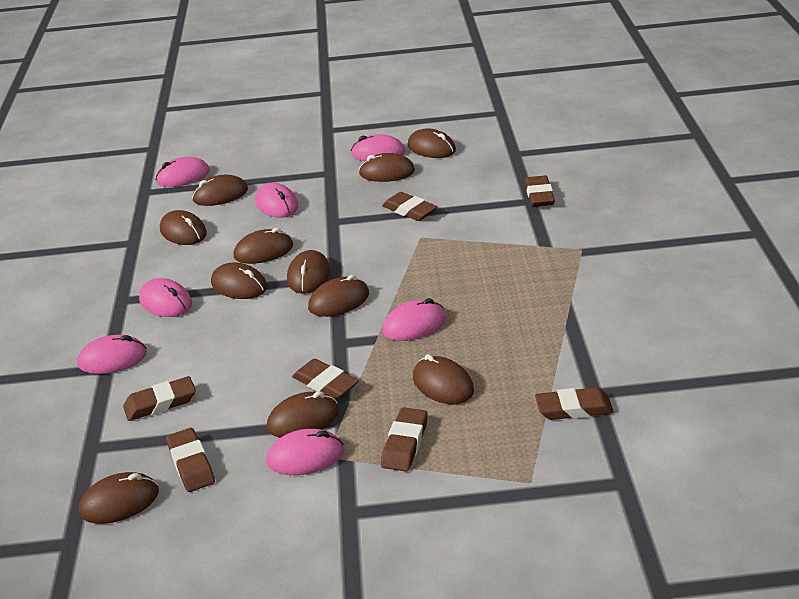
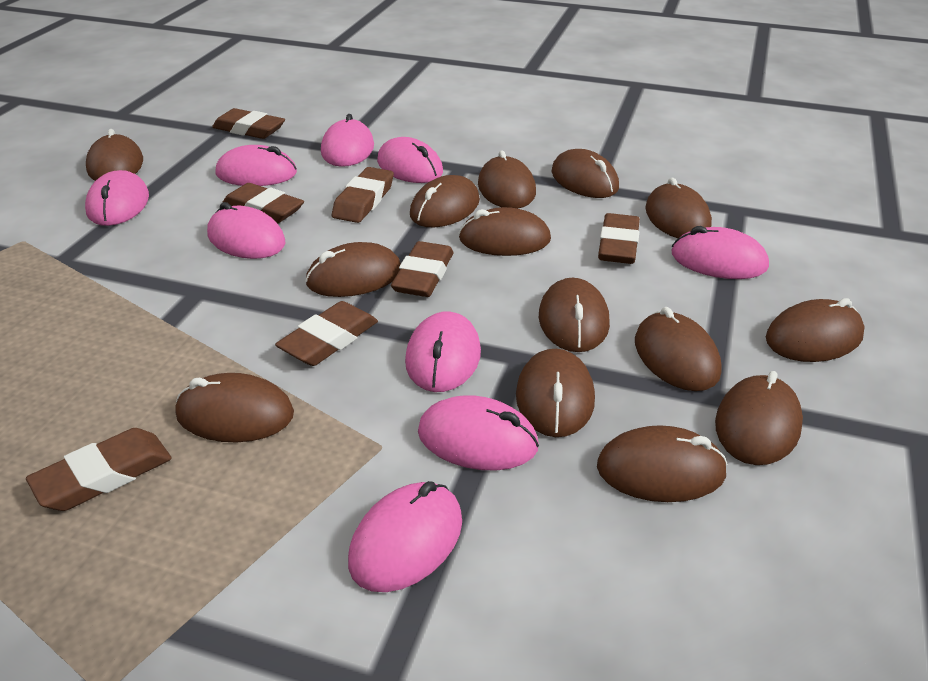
brown mouse: [79,472,159,524] [160,210,207,245] [192,175,248,206] [211,263,267,299] [234,228,293,264] [267,391,339,438] [287,250,330,294] [308,275,369,317] [359,153,415,182] [408,128,456,158] [413,354,474,404] = 11 -> [86,129,143,181] [176,373,294,442] [305,242,401,297] [410,175,480,228] [459,207,551,256] [478,150,536,209] [516,349,595,437] [539,278,610,352] [551,149,619,198] [597,425,728,502] [635,307,722,391] [645,178,712,238] [715,371,803,465] [766,298,865,362] = 14
pink mouse: [77,335,147,374] [139,278,192,317] [155,157,210,187] [255,183,298,218] [266,429,344,475] [351,134,405,161] [382,298,446,341] = 7 -> [85,170,149,226] [207,202,285,259] [216,145,297,186] [321,114,374,167] [348,481,462,592] [377,137,443,183] [405,311,481,392] [418,395,539,471] [672,226,769,279] = 9

